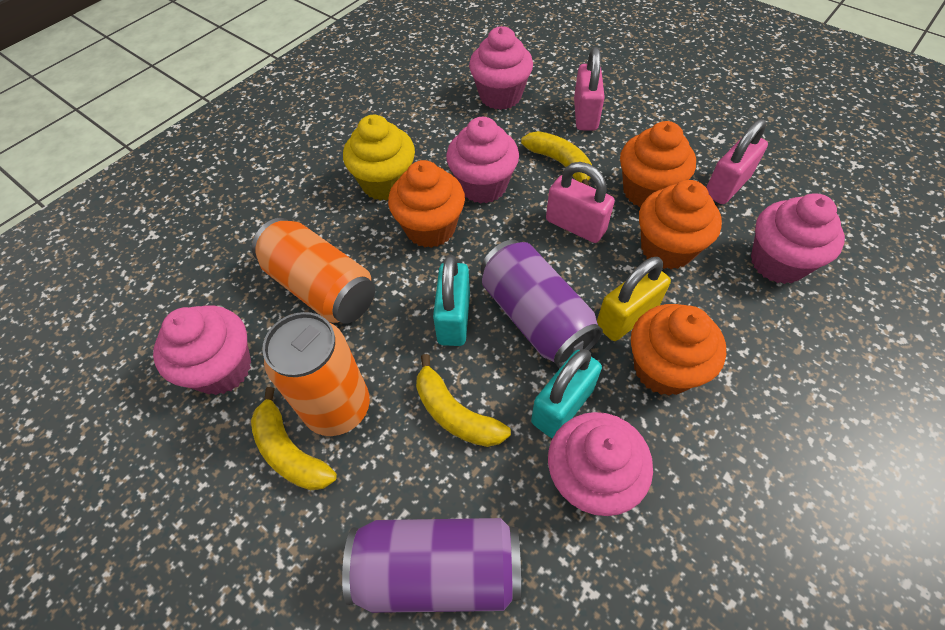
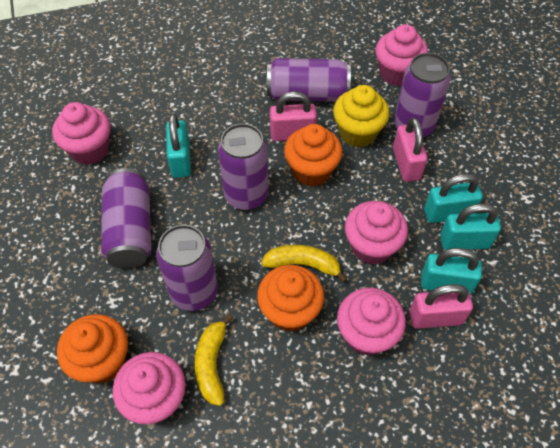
orange can: [252,218,375,324] [262,312,370,436] = 2 -> none = 0
orange cupcake: [388,160,465,248] [620,121,696,207] [631,304,726,396] [639,180,722,269] = 4 -> [57,314,128,383] [257,265,324,332] [284,124,343,187] = 3
purple can: [342,518,521,613] [481,240,603,368] = 2 -> [101,168,152,269] [156,225,218,311] [218,123,269,210] [267,58,351,101] [394,53,451,138] = 5
turquoise padlock: [433,255,470,346] [531,349,602,438] = 2 -> [166,114,191,178] [421,248,482,295] [424,174,483,223] [440,204,501,250] = 4
yellow banana: [251,387,337,490] [416,354,511,447] [521,131,592,186] = 3 -> [195,314,233,406] [262,245,348,283] = 2
yellow padlock: [597,257,671,341] = 1 -> none = 0

